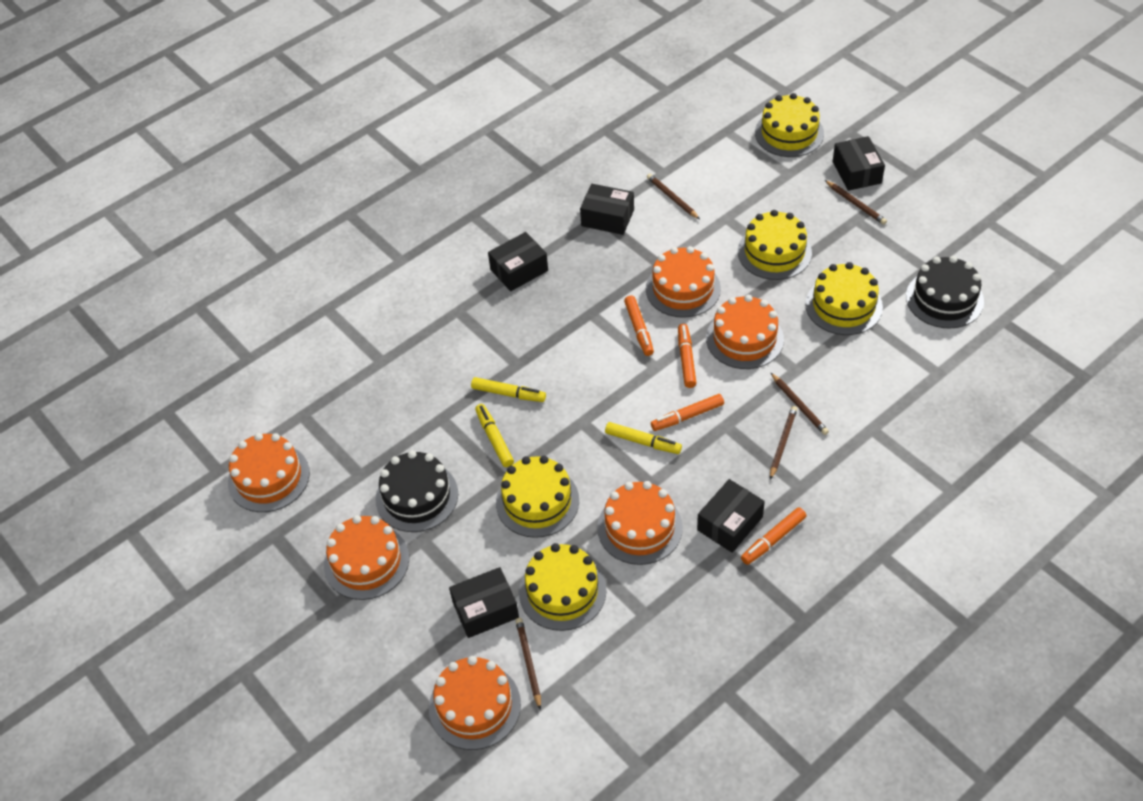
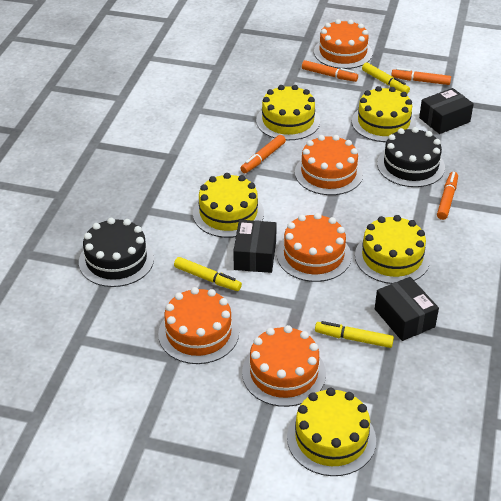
black box: [449,567,519,638] [488,232,548,291] [580,184,634,235] [697,479,765,553] [833,136,885,191] = 5 -> [233,220,277,273] [375,277,439,341] [419,88,474,134] = 3
brown pencil: [515,618,541,710] [647,174,700,219] [770,406,797,480] [771,373,829,435] [825,180,887,225] = 5 -> none = 0
orange cake: [228,433,310,512] [324,515,409,600] [429,656,521,750] [597,481,683,565] [646,246,721,318] [706,295,784,369] = 6 -> [158,287,239,364] [242,325,326,407] [277,213,351,282] [295,135,363,195] [314,19,372,69] = 5

